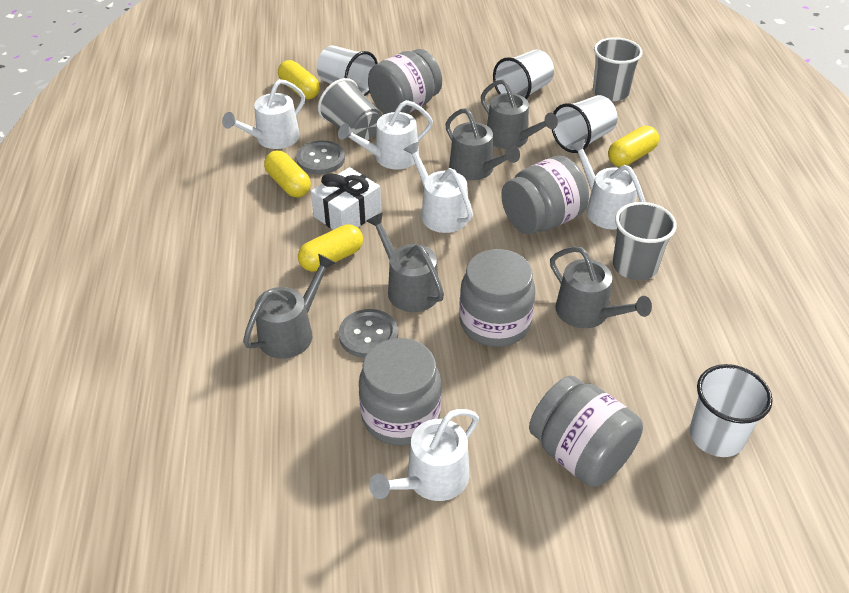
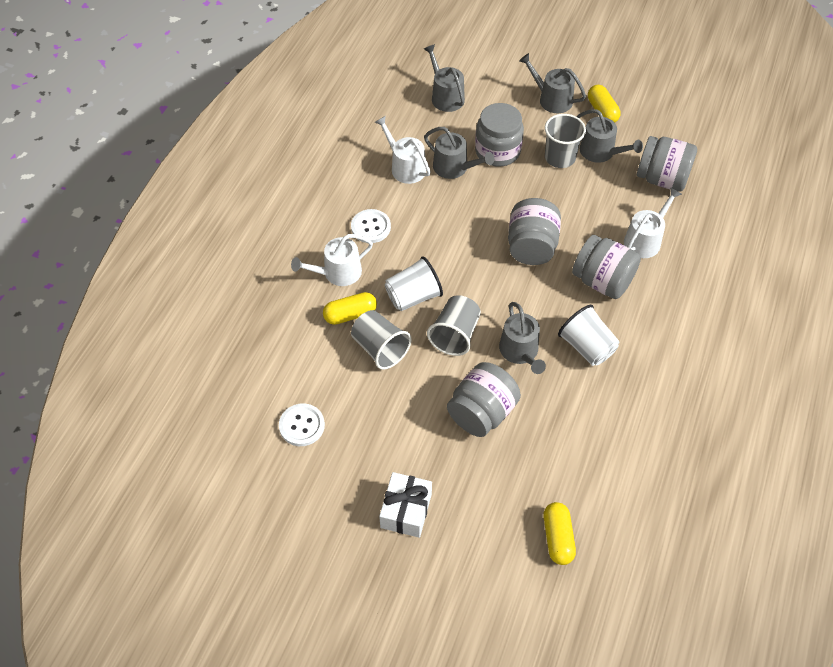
grey button: [296,141,345,175] [339,309,398,358] = 2 -> none = 0
white button: none = 0 -> [279,403,325,446] [351,209,391,243] = 2
white cup: [317,45,378,96] [493,50,554,100] [552,95,618,153] [690,364,773,457] = 4 -> [385,257,443,311] [558,305,619,366] = 2
white watering can: [222,79,305,149] [338,100,433,170] [369,409,479,501] [403,142,473,233] [569,139,645,230] = 5 -> [291,234,373,286] [375,116,431,184] [624,187,682,258] = 3
yellow capsule: [264,151,311,197] [278,60,320,99] [298,224,363,272] [608,126,659,167] = 4 -> [323,292,377,325] [543,502,576,565] [588,85,621,123] = 3

